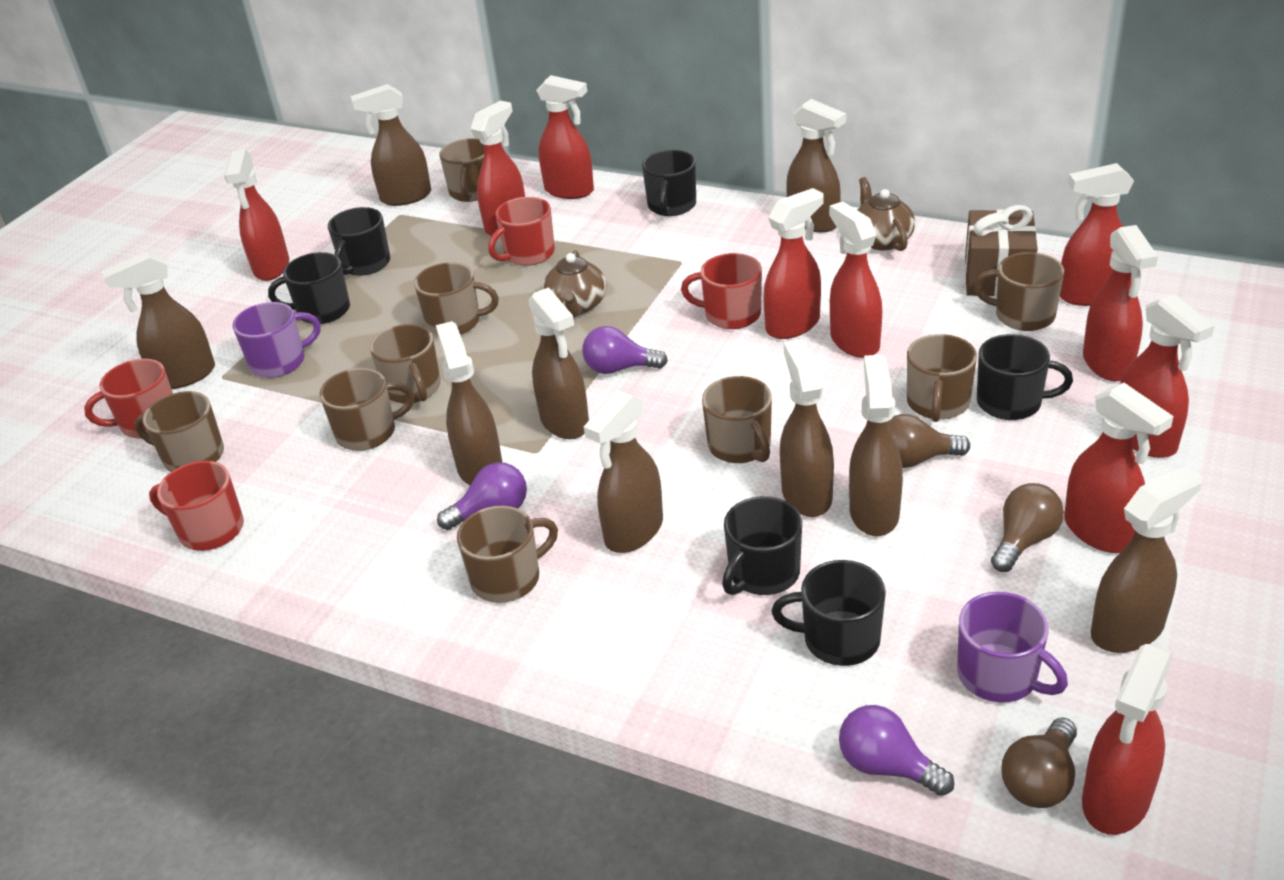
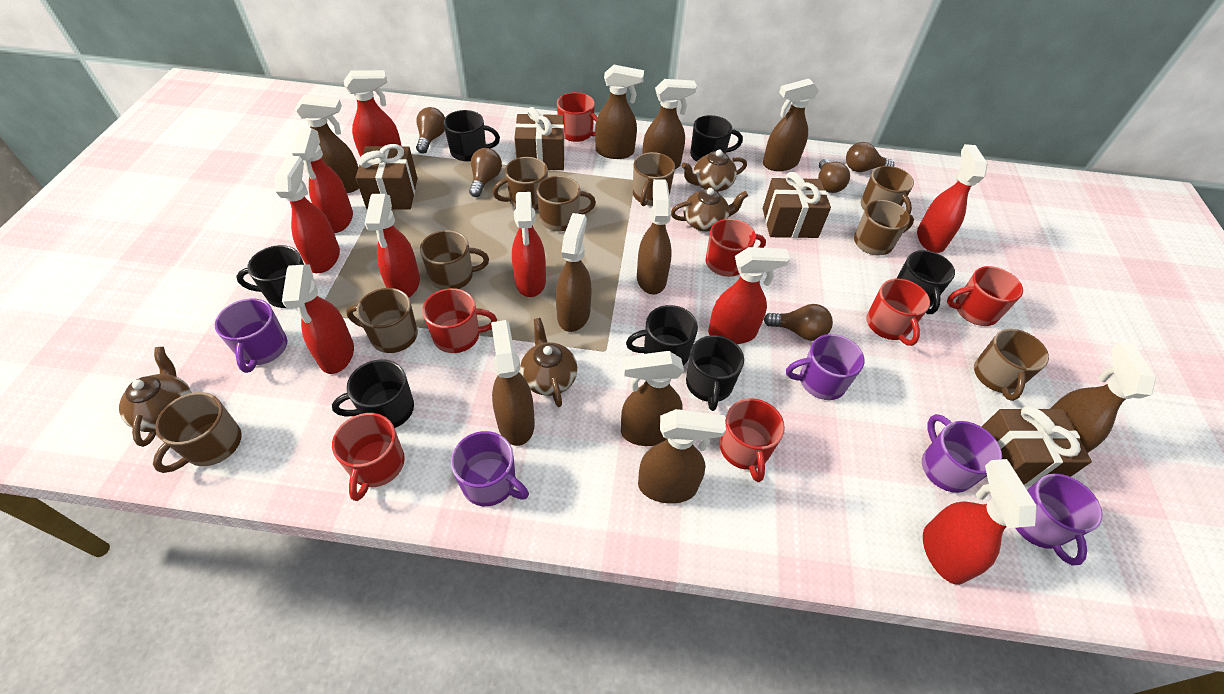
black mug: [268,252,350,324] [328,207,390,276] [642,150,696,216] [722,496,802,595] [772,560,886,666] [977,334,1073,420] = 6 -> [236,245,304,308] [332,360,414,428] [443,110,500,162] [626,305,698,365] [686,335,744,411] [690,115,743,162] [897,250,955,314] = 7
brown gift: [965,205,1038,297] = 1 -> [356,144,417,210] [514,107,565,170] [763,172,831,238] [982,406,1092,486] = 4
brown light bulb: [888,414,970,468] [991,483,1064,572] [1001,717,1077,808] = 3 -> [416,107,445,154] [469,148,502,197] [764,304,833,341] [818,159,850,193] [846,142,894,172] = 5
brown spray bottle: [102,252,215,389] [350,84,431,206] [436,321,503,485] [529,287,589,439] [584,390,663,553] [780,340,834,517] [786,99,846,232] [849,355,903,536] [1091,466,1202,653] = 9 -> [295,95,359,193] [491,320,535,446] [556,213,591,332] [595,65,644,159] [621,351,684,446] [637,179,672,295] [638,409,726,503] [642,79,697,169] [763,79,819,171] [1050,342,1156,453] = 10
brown teapot: [543,250,607,317] [858,177,915,251] = 2 -> [119,347,192,447] [520,318,578,407] [671,188,748,232] [682,149,747,192] = 4
purple light bulb: [437,462,527,530] [582,326,668,374] [839,705,954,796] = 3 -> none = 0
purple mug: [232,302,321,378] [957,592,1068,703] = 2 -> [215,298,287,373] [451,431,529,506] [786,334,864,400] [922,414,1002,493] [1015,474,1102,566] = 5
red mug: [84,359,173,439] [149,461,244,551] [488,197,555,266] [681,253,762,329] = 4 -> [332,413,405,501] [422,288,497,353] [557,92,597,142] [706,219,766,277] [720,398,785,482] [866,279,930,346] [947,266,1023,326] = 7
red spray bottle: [224,150,289,281] [471,100,525,236] [536,75,594,199] [763,188,824,339] [829,202,882,358] [1060,163,1134,306] [1064,383,1174,553] [1082,644,1173,835] [1083,225,1158,381] [1120,294,1215,458] = 10 -> [275,156,340,273] [282,265,354,374] [291,128,353,233] [344,70,402,157] [365,194,420,297] [512,192,546,297] [708,247,790,344] [917,144,988,253] [923,459,1037,585] = 9

